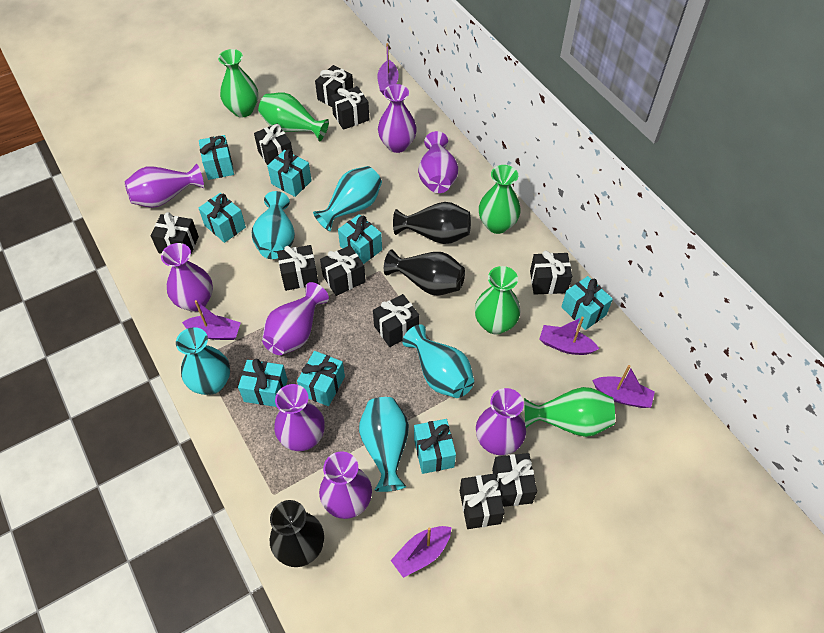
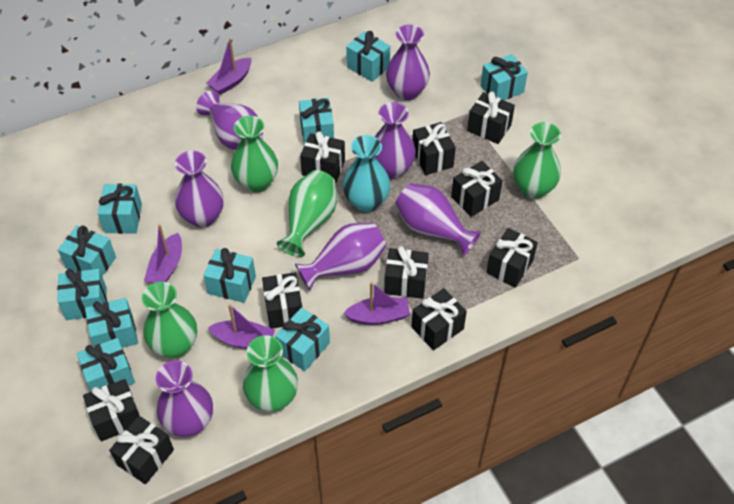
black vase: [270,500,324,567] [384,249,465,296] [393,202,471,244] = 3 -> none = 0
purple boat: [182,300,241,340] [377,43,399,95] [391,526,451,578] [539,317,599,355] [592,365,655,408] = 5 -> [144,224,182,284] [206,38,252,95] [208,304,275,349] [343,282,410,325] = 4
purple vase: [125,164,204,208] [161,243,213,312] [262,282,329,355] [274,384,325,451] [319,451,372,519] [378,84,417,153] [418,131,458,193] [476,388,526,455] = 8 -> [156,360,213,437] [175,151,224,228] [196,91,263,150] [295,223,386,291] [375,102,416,179] [386,24,430,100] [395,183,481,256] = 7
turquoise gift: [198,193,246,243] [199,135,234,180] [238,359,288,407] [267,149,312,197] [297,351,345,406] [338,214,382,264] [414,419,456,474] [562,276,613,330] = 8 -> [57,269,107,320] [58,226,116,276] [77,338,135,392] [85,298,138,348] [98,184,142,234] [203,248,256,303] [275,307,330,371] [299,98,334,144] [346,31,390,82] [480,54,528,100] = 10
turquoise vase: [176,327,230,395] [252,191,295,259] [313,166,382,231] [359,397,409,492] [402,324,474,398] = 5 -> [343,135,390,212] = 1

